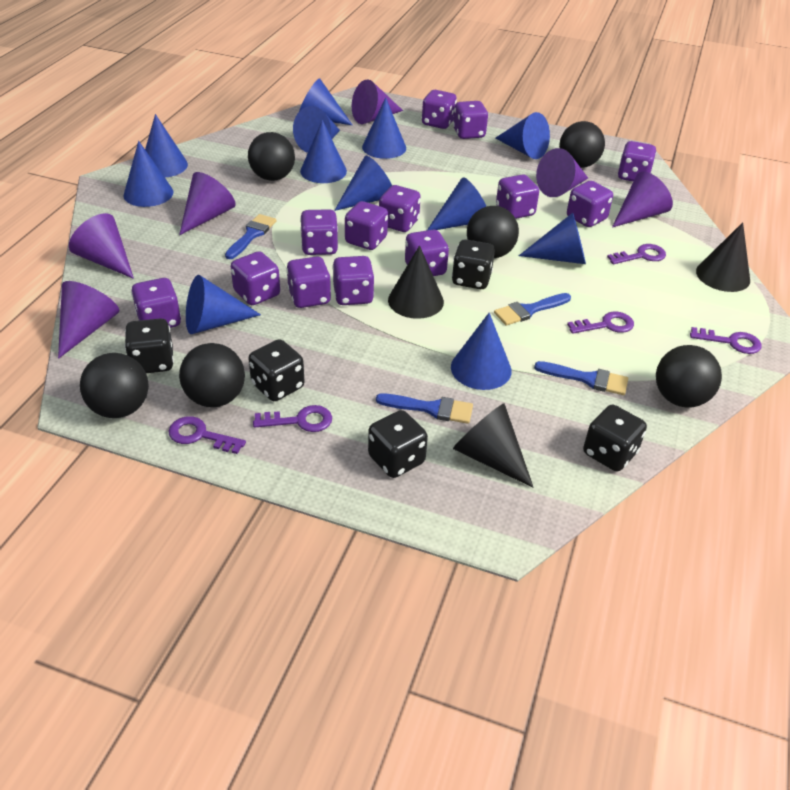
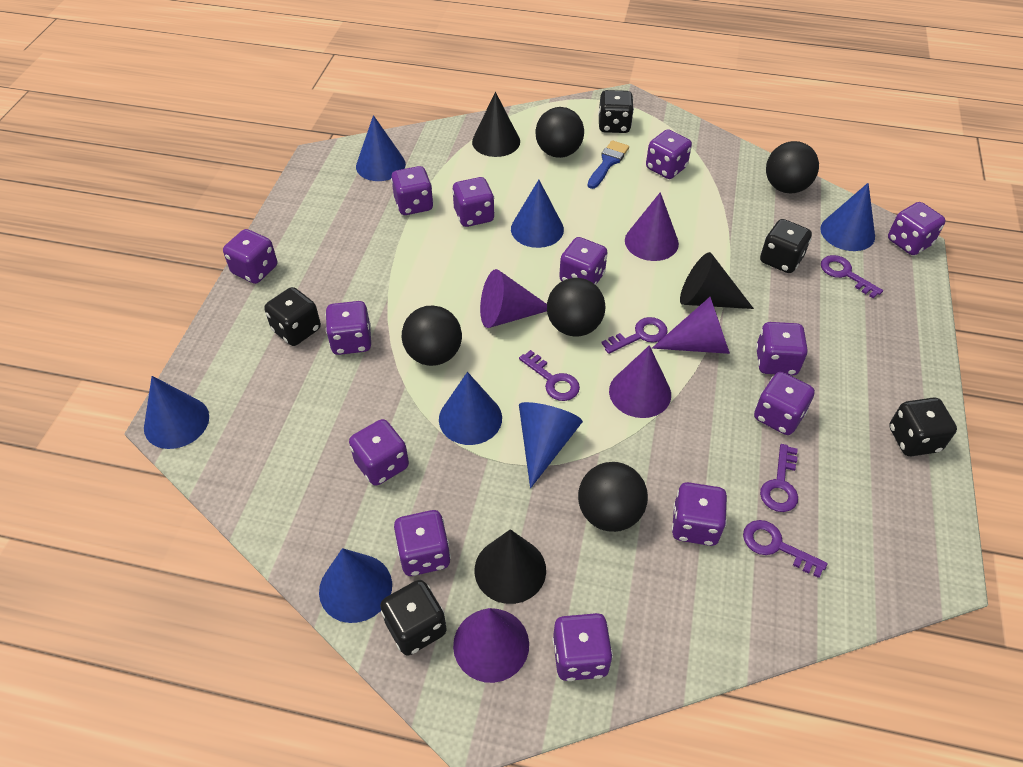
black ball: [80,353,149,418] [179,343,245,407] [248,132,295,181] [467,206,519,258] [559,121,605,168] [656,345,722,407] = 6 -> [402,306,462,366] [535,107,584,158] [547,278,605,337] [578,462,648,532] [766,141,819,193] = 5
blue brush: [225,214,277,259] [376,394,473,424] [494,293,571,326] [534,361,628,395] = 4 -> [588,140,629,189] = 1
blue cone: [124,141,174,207] [145,114,188,178] [186,275,261,334] [293,106,340,153] [299,79,352,125] [300,120,347,183] [334,156,392,211] [362,98,406,159] [427,177,487,230] [451,313,512,390] [496,112,550,159] [519,213,586,264] = 12 -> [144,376,209,449] [319,548,392,623] [356,115,406,181] [439,372,502,445] [511,180,564,248] [519,402,583,488] [820,183,875,251] = 7
purple cone: [58,281,119,359] [69,213,134,279] [179,172,236,235] [352,79,403,124] [536,148,588,197] [612,172,673,228] = 6 -> [453,608,529,683] [480,269,547,328] [609,345,671,418] [625,192,679,261] [652,297,730,354] = 5

